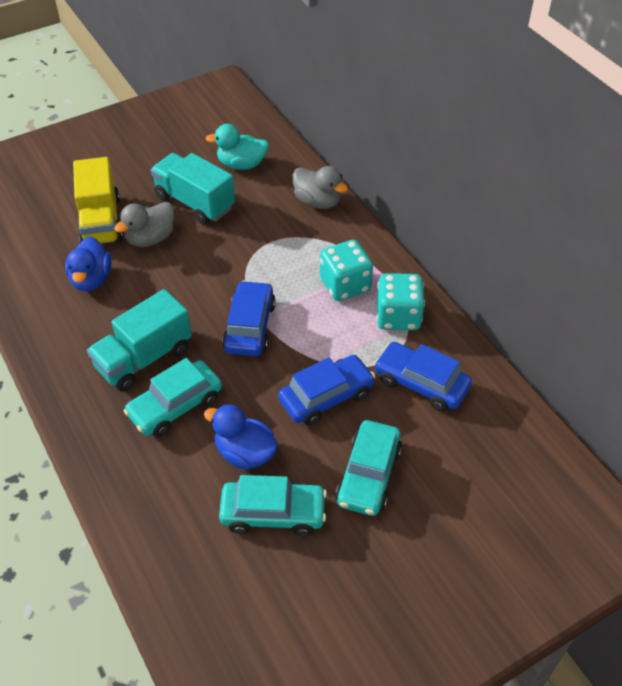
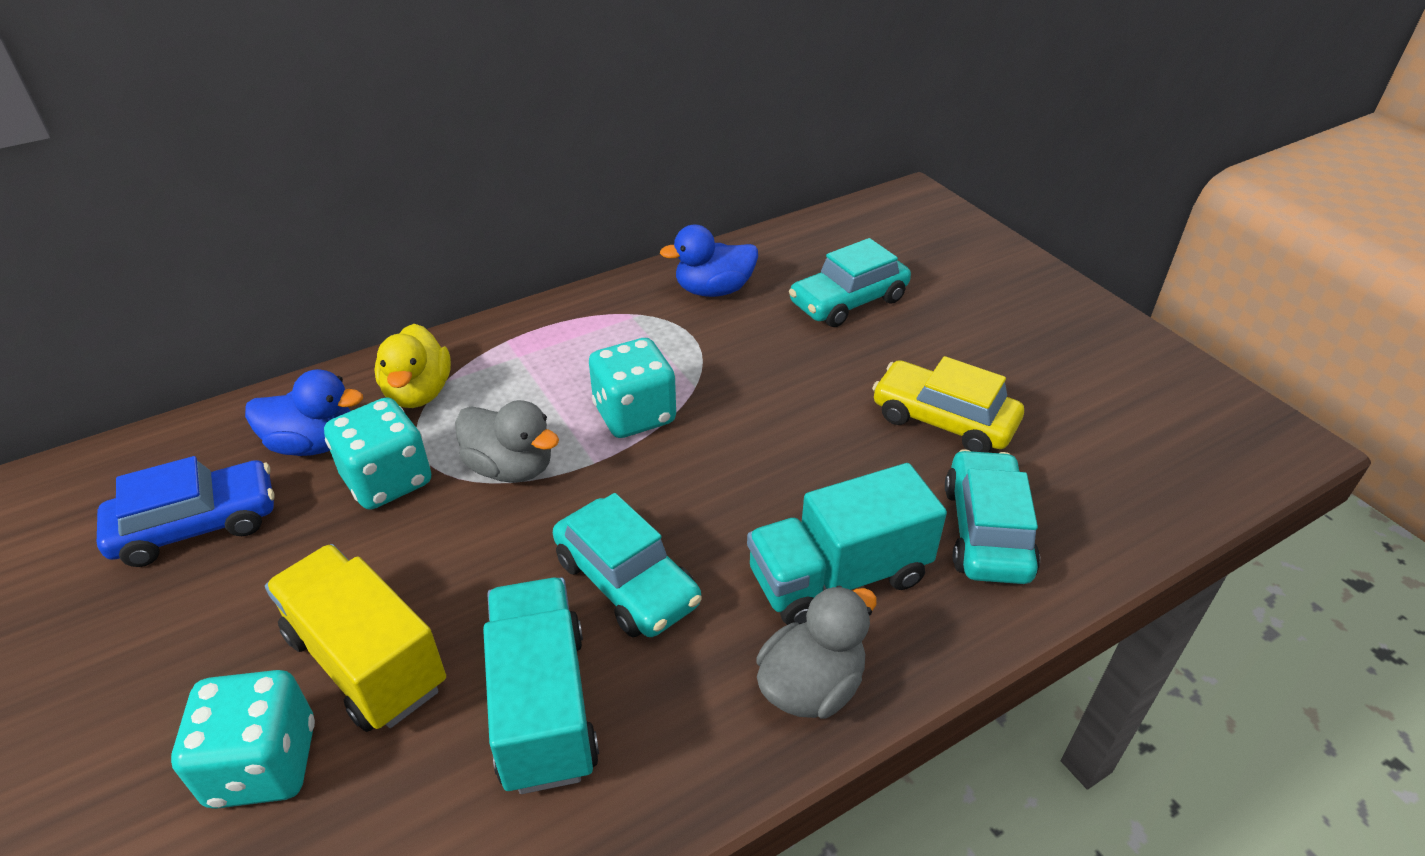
blue car: [222,280,276,356] [278,355,375,426] [374,342,472,412] = 3 -> [97,456,275,567] = 1
turquoise dice: [320,240,373,301] [377,273,425,330] = 2 -> [171,670,315,809] [324,397,431,510] [589,338,676,438] = 3
turquoise duck: [205,124,269,170] = 1 -> none = 0
yellow car: none = 0 -> [872,356,1024,453] = 1
yellow duck: none = 0 -> [375,324,451,408] = 1

